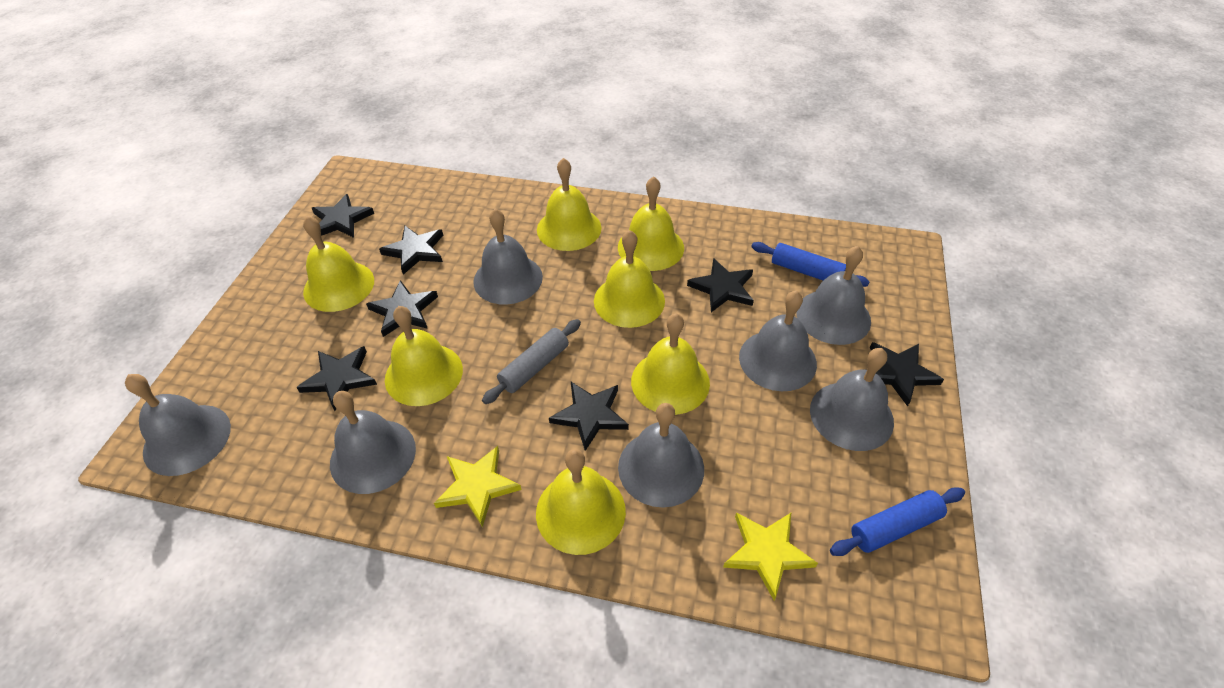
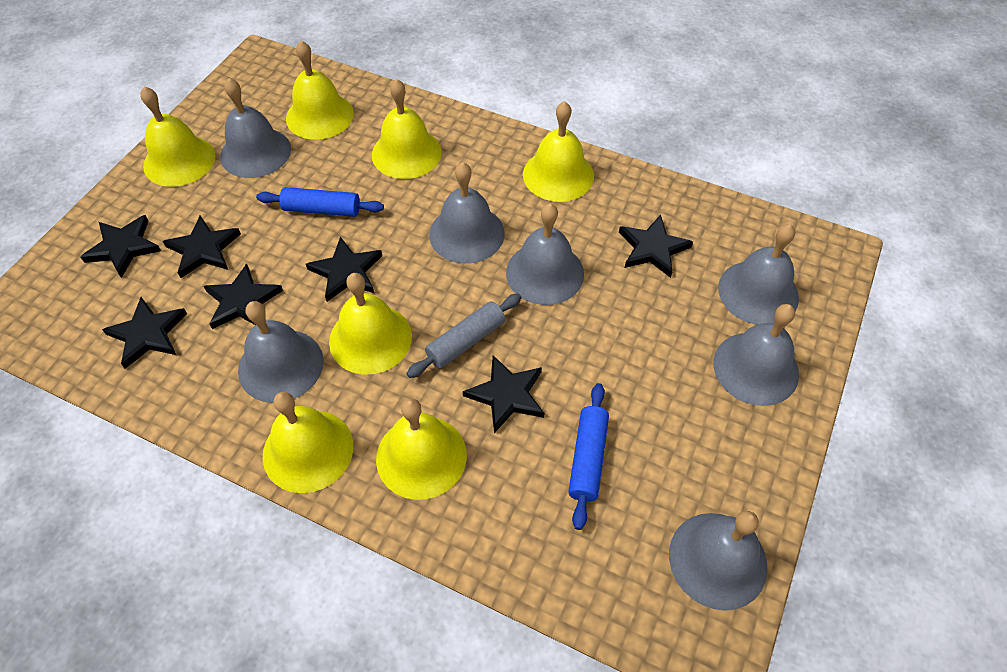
yellow star: [434,446,522,527] [723,512,818,600] = 2 -> none = 0

